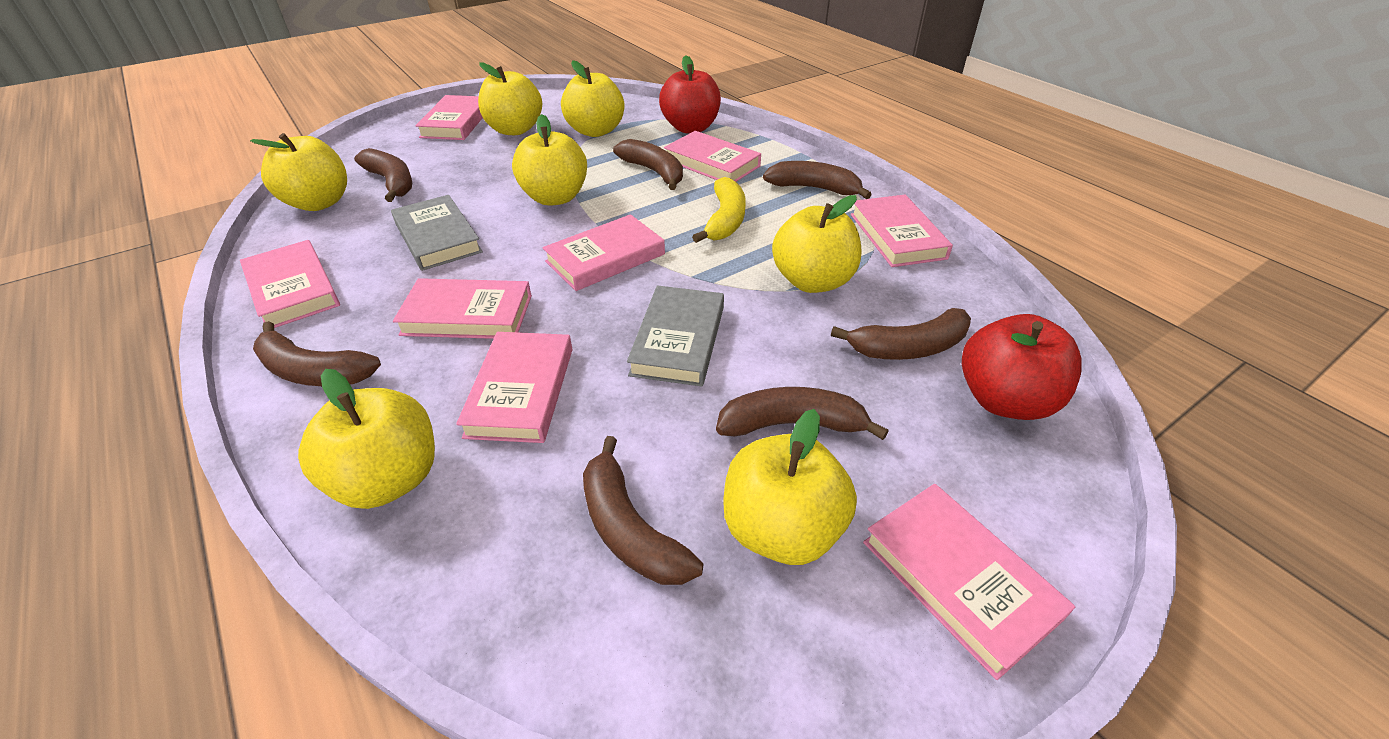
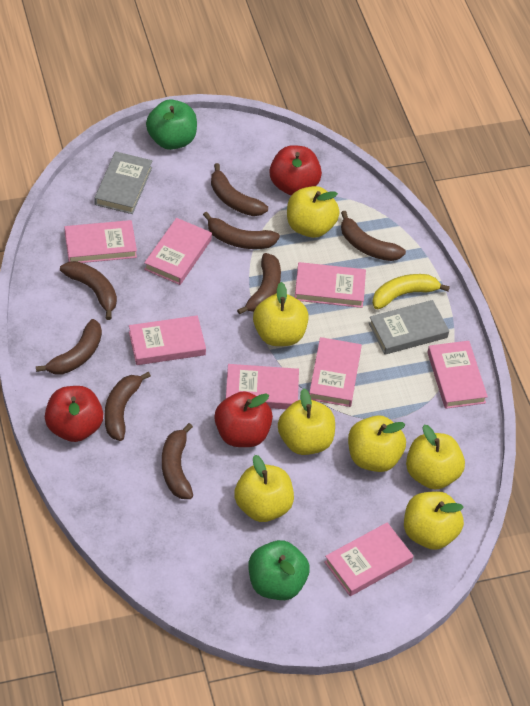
brown banana: [253,321,381,386] [354,148,412,202] [583,436,704,585] [613,139,683,190] [716,387,889,440] [763,161,872,199] [831,308,971,360] = 7 -> [36,319,102,375] [60,261,117,320] [105,372,151,441] [162,423,193,499] [203,212,280,249] [211,163,268,216] [237,253,281,315] [341,211,406,261] = 8
green apple: none = 0 -> [146,99,197,150] [249,540,310,600] = 2
red apple: [659,55,721,133] [962,314,1082,420] = 2 -> [45,386,103,442] [214,391,273,447] [270,145,322,196] = 3

